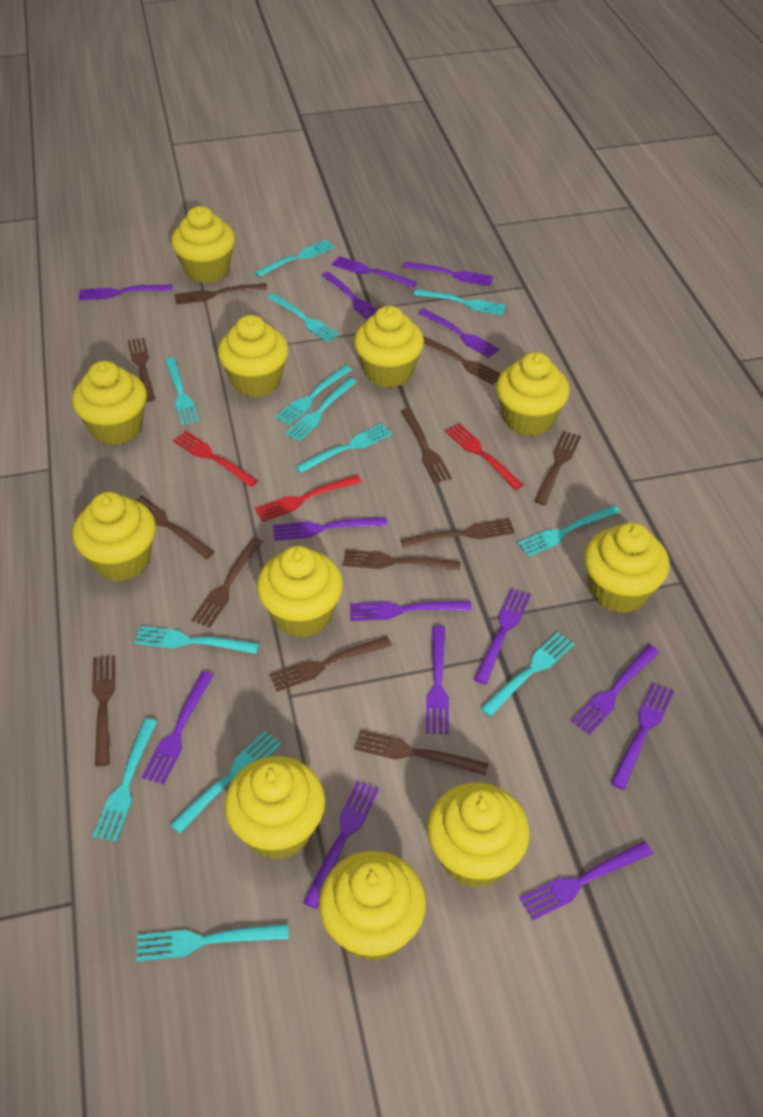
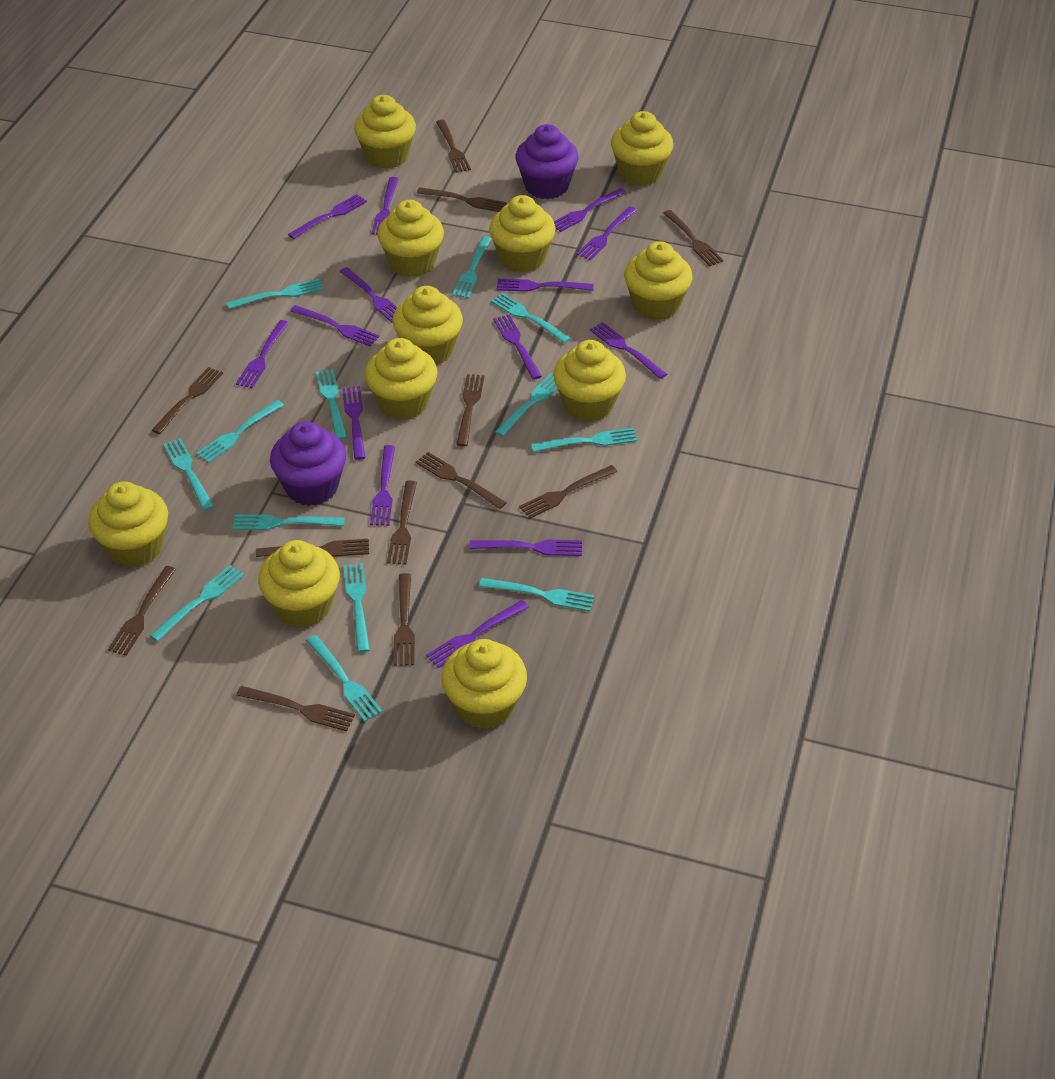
purple cupcake: none = 0 -> [270,421,346,506] [515,124,579,199] = 2
red fork: [173,431,258,487] [255,475,362,522] [445,423,523,490] = 3 -> none = 0

